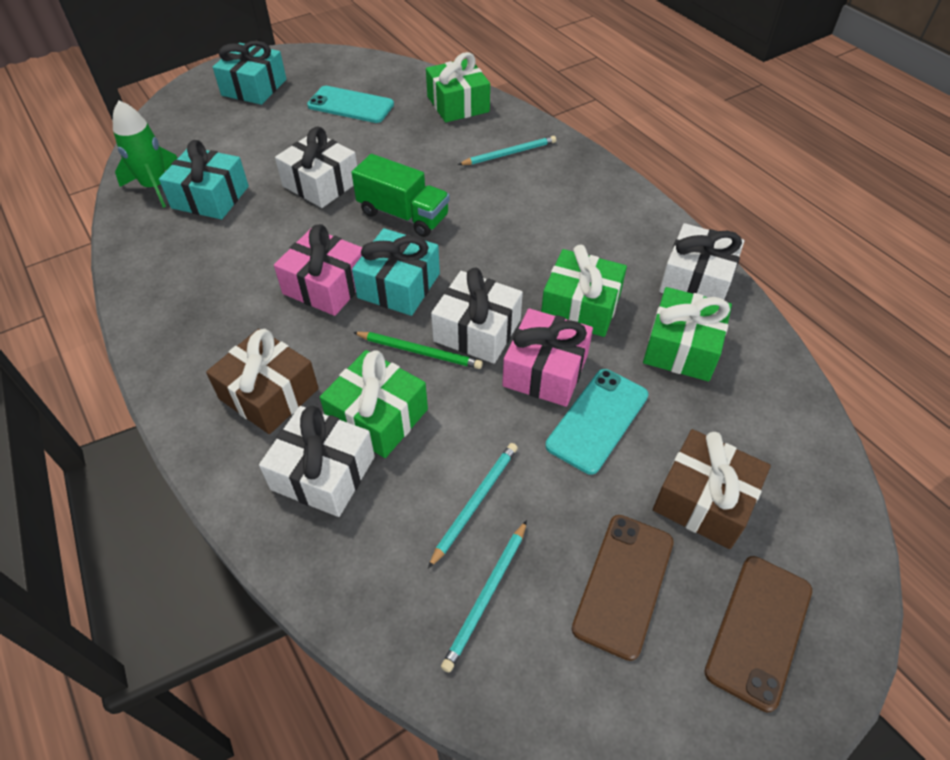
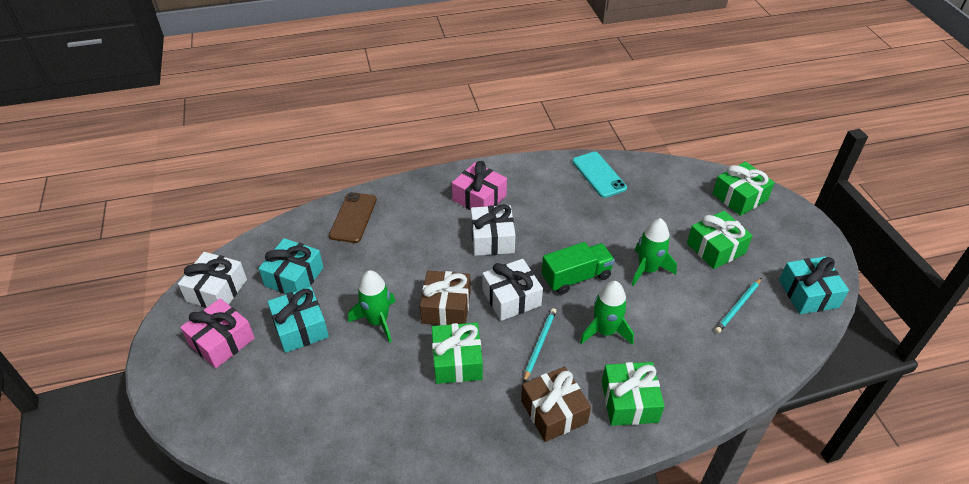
brown phone: [572,515,674,661] [704,556,812,712] = 2 -> [329,192,377,243] = 1
green pencil: [353,332,483,369] = 1 -> none = 0
green rocket: [113,100,178,208] = 1 -> [348,270,396,343] [580,281,634,345] [632,218,677,286] = 3
turquoise pencil: [428,443,518,569] [441,520,527,673] [458,136,556,165] = 3 -> [524,308,556,382] [715,278,761,333] = 2
turquoise phone: [307,86,394,123] [545,369,648,475] = 2 -> [573,152,627,198] = 1
white gift: [259,406,375,517] [275,127,357,208] [431,267,523,364] [659,223,744,299] = 4 -> [178,252,247,308] [471,204,516,256] [482,259,543,321] = 3

